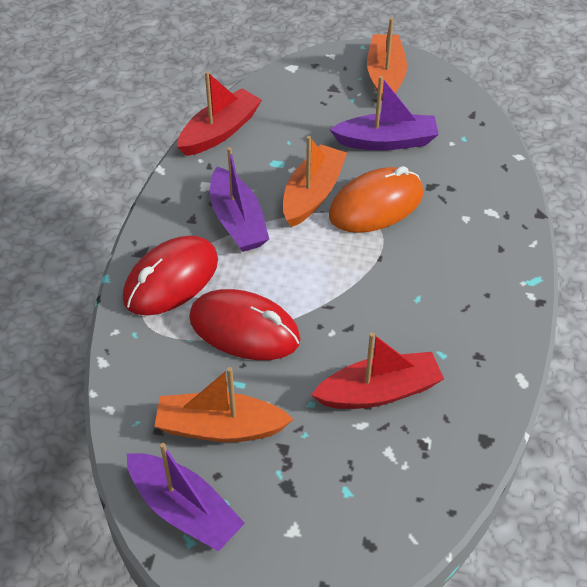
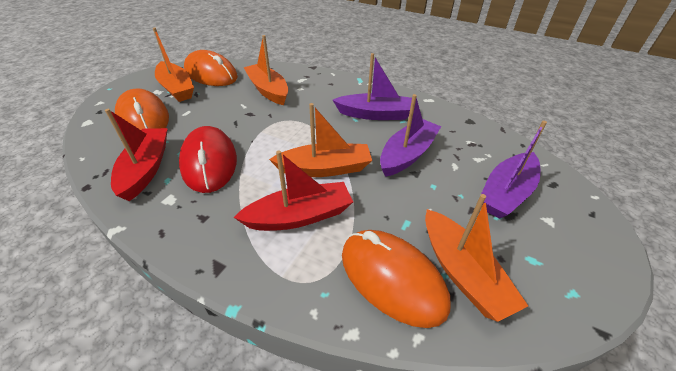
orange boat: [154,367,293,442] [283,136,347,227] [367,17,407,101] = 3 -> [153,27,194,102] [243,35,288,105] [269,103,372,177] [425,194,528,322] = 4
orange mouse: [329,166,423,233] = 1 -> [115,88,169,130] [184,50,238,86] [342,230,451,328] = 3
red mouse: [123,235,218,316] [189,289,300,360] = 2 -> [179,126,237,193] = 1

